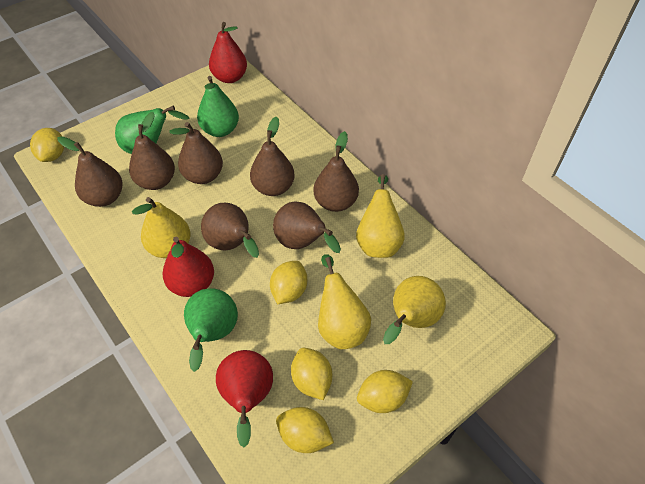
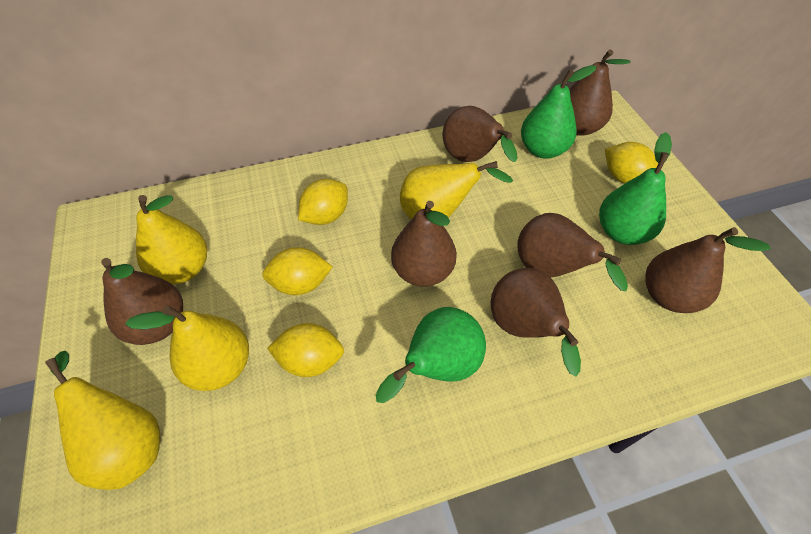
red pear: [162,237,214,297] [209,22,247,83] [216,350,273,447] = 3 -> none = 0
yellow lemon: [30,128,64,162] [270,261,307,304] [276,407,334,453] [291,348,332,400] [357,370,413,413] = 5 -> [262,247,332,295] [267,323,344,377] [298,179,348,225] [605,142,658,184] = 4

